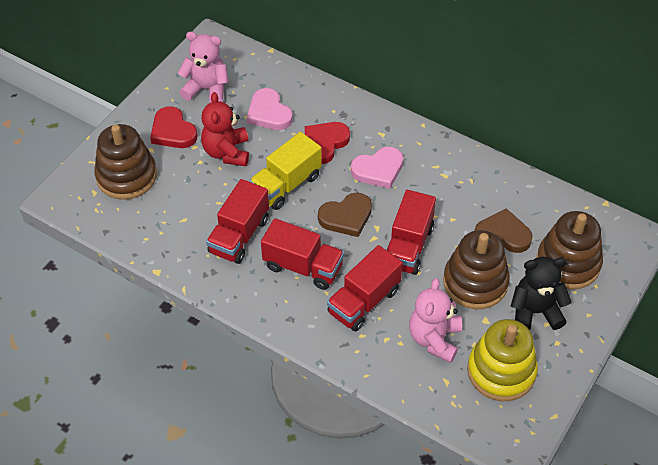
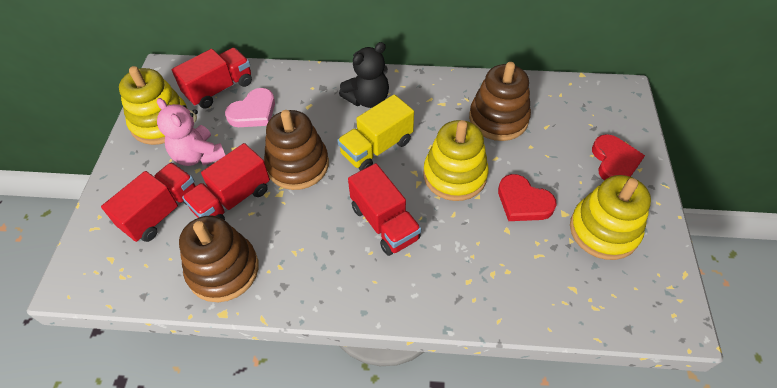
brown heart: [318,193,372,237] [474,208,533,253] = 2 -> none = 0
pink heart: [247,88,293,130] [351,146,403,189] = 2 -> [225,88,275,127] = 1
pink teddy bear: [178,32,228,103] [409,278,462,363] = 2 -> [157,98,225,166] = 1
red teddy bear: [201,92,249,166] = 1 -> none = 0
yellow stacking toy: [467,319,538,401] = 1 -> [119,66,188,145] [423,120,489,201] [570,175,651,260] = 3

